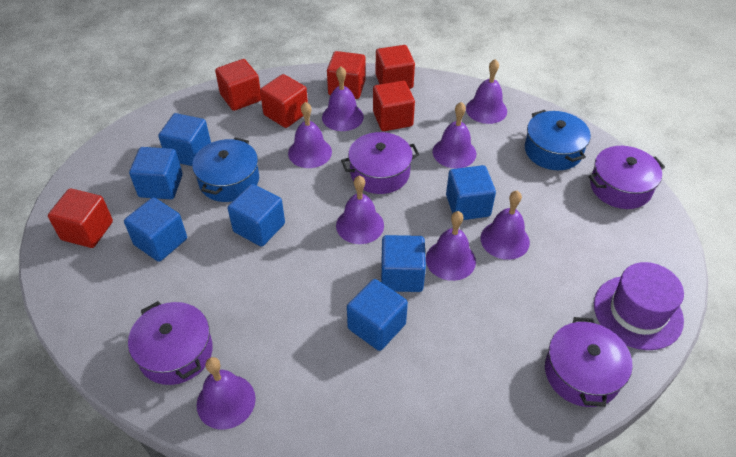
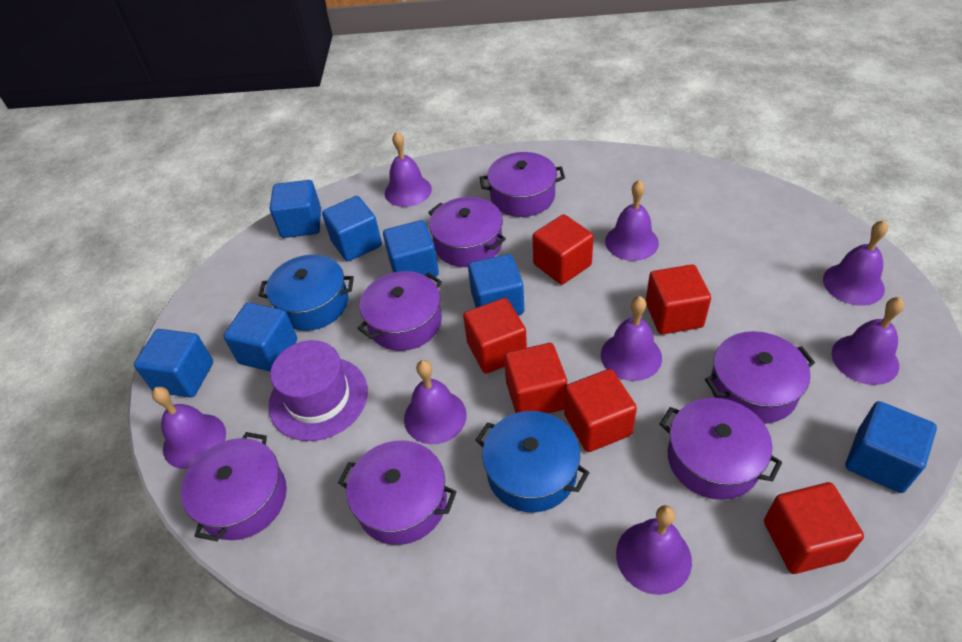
purple pot: [128,301,213,385] [341,132,420,194] [545,317,633,407] [589,146,665,209] = 4 -> [181,432,287,541] [338,440,457,545] [357,271,442,351] [428,197,506,267] [480,152,565,217] [660,398,782,500] [705,331,815,424] = 7

